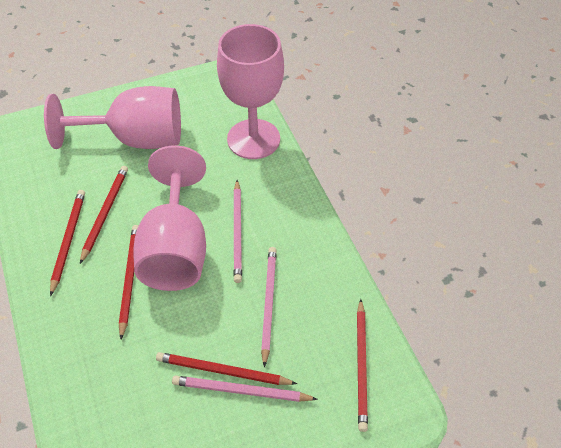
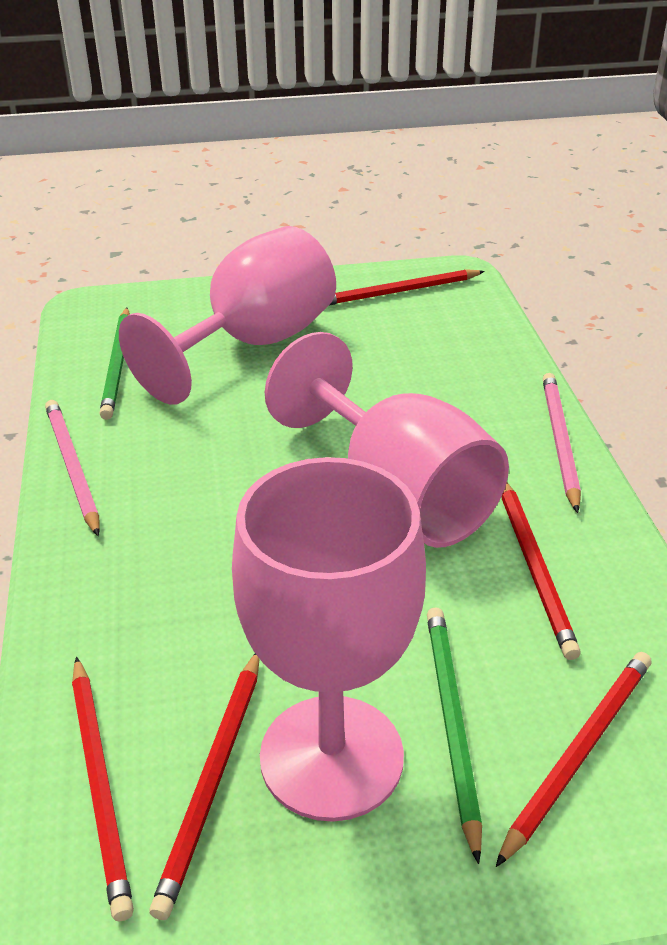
green pencil: none = 0 -> [99,308,130,420] [427,607,482,864] = 2
pink pencil: [172,376,318,402] [233,180,242,283] [261,247,277,367] = 3 -> [45,400,100,536] [542,373,581,513] = 2

